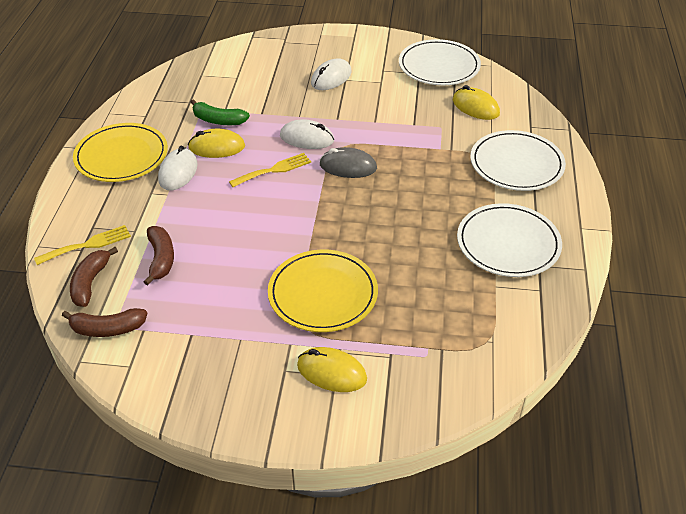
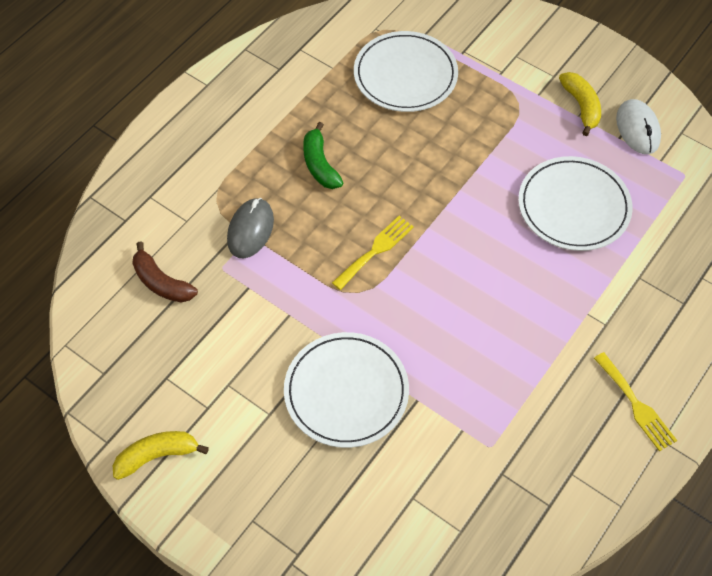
brown banana: [62,308,147,337] [70,247,118,307] [144,226,174,286] = 3 -> [132,241,198,303] = 1
white mouse: [158,146,198,190] [280,119,334,149] [311,58,351,90] = 3 -> [616,99,661,154] = 1
yellow banana: none = 0 -> [113,431,209,480] [559,72,601,136] = 2
yellow mouse: [188,129,245,158] [297,347,367,392] [453,85,500,120] = 3 -> none = 0
yellow plate: [73,123,168,182] [268,250,378,332] = 2 -> none = 0

